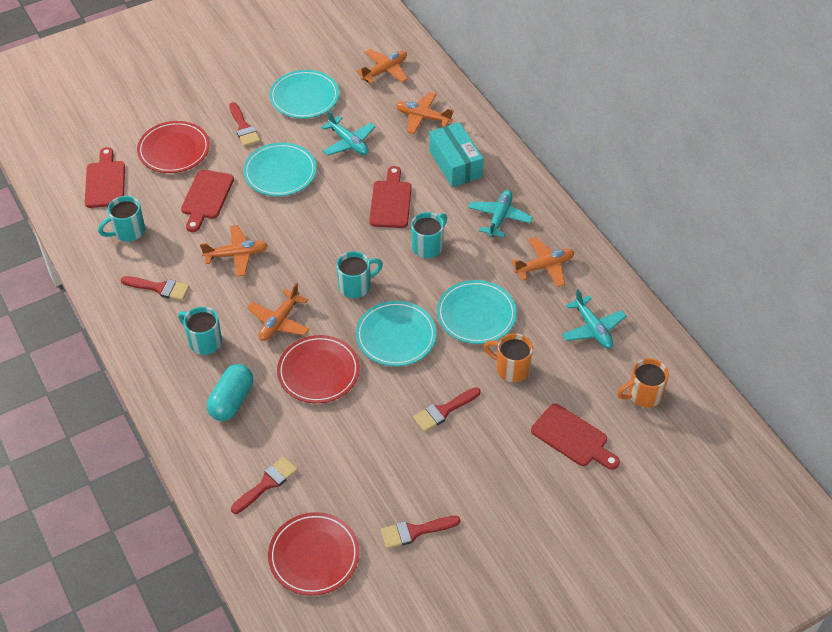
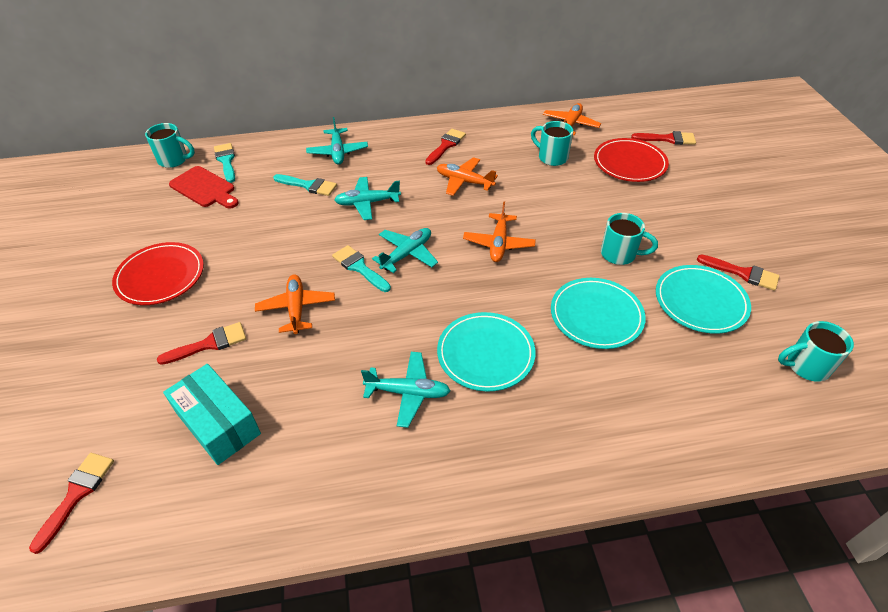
orange mug: [484,333,533,382] [617,358,669,408] = 2 -> none = 0
orange plane: [200,225,268,276] [247,283,310,341] [356,49,408,84] [396,92,454,134] [511,237,574,287] = 5 -> [255,274,335,334] [437,157,498,196] [463,201,536,262] [543,103,601,135] = 4
red cutting board: [85,147,125,208] [181,170,234,232] [369,166,412,228] [531,403,620,470] = 4 -> [169,166,239,209] = 1
red plate: [137,121,210,173] [268,512,360,596] [277,335,360,403] = 3 -> [112,242,204,305] [594,138,669,182] = 2
turquoise brush: none = 0 -> [214,143,235,183] [273,174,337,196] [332,245,391,292] = 3
turquoise capsule: [207,364,253,421] = 1 -> none = 0
turquoise plane: [321,110,376,156] [468,190,533,237] [562,289,626,349] = 3 -> [306,117,368,165] [334,177,401,220] [361,352,451,428] [372,228,438,273] = 4
turquoise plate: [243,143,317,196] [270,70,339,119] [356,301,437,366] [437,280,517,344] = 4 -> [437,312,535,391] [551,278,646,349] [656,265,751,334] = 3

